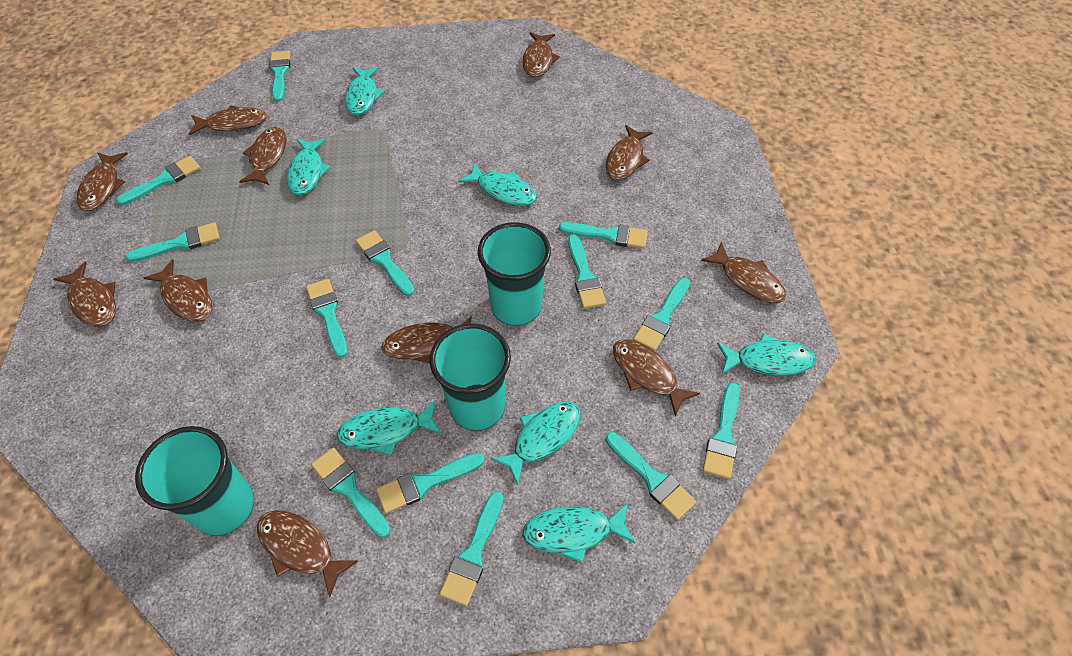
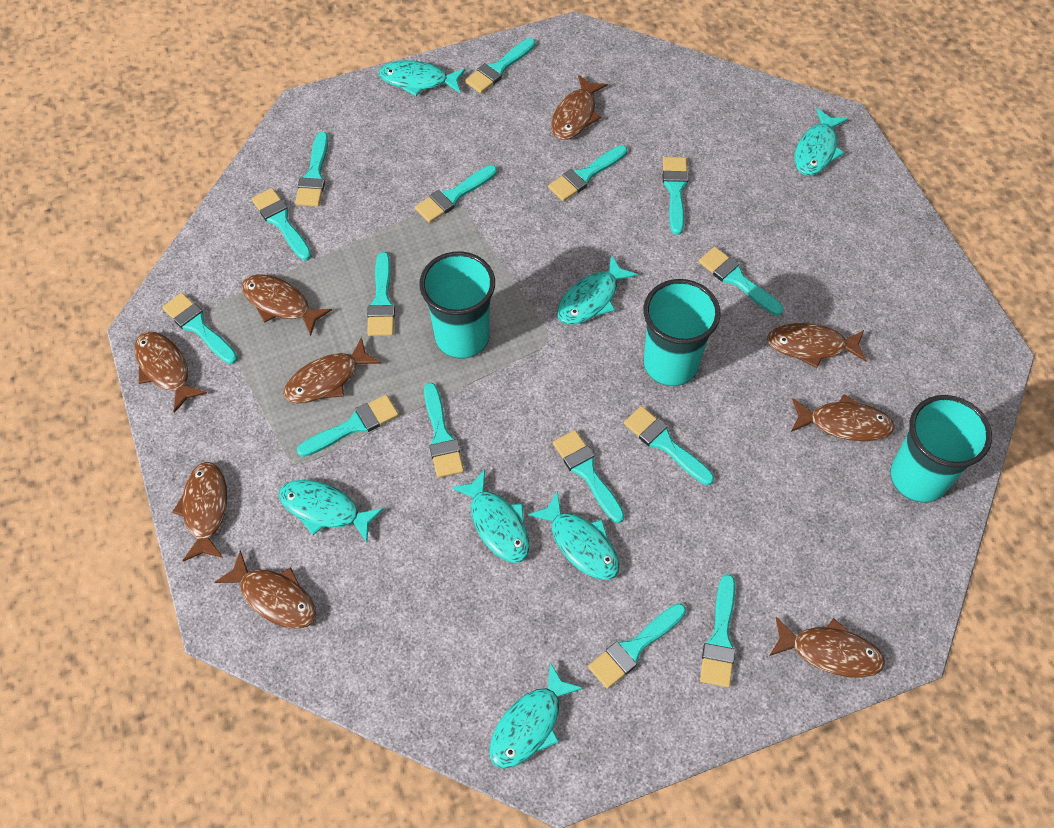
brown fish: [54,261,116,327] [77,152,128,211] [144,259,212,322] [189,105,267,136] [239,127,286,185] [257,510,358,598] [381,316,472,363] [523,32,560,77] [606,125,653,180] [613,339,700,417] [701,242,786,303] = 11 -> [135,331,207,413] [172,462,227,562] [215,550,316,629] [242,274,332,336] [283,337,381,403] [551,75,608,140] [767,323,867,368] [769,617,885,678] [791,394,895,441] = 9
turquoise brush: [116,156,201,206] [125,222,220,262] [269,51,290,102] [306,279,348,358] [311,448,391,538] [356,230,415,296] [376,453,485,514] [440,491,503,606] [559,222,648,249] [568,235,606,309] [605,432,696,520] [633,278,690,351] [703,383,740,479] = 13 -> [162,293,238,364] [252,188,312,261] [295,132,328,207] [297,395,399,457] [367,252,395,336] [415,165,497,223] [424,383,464,478] [465,38,536,93] [548,145,627,201] [553,430,625,523] [588,603,686,689] [624,406,714,485] [663,157,688,235] [699,247,783,316] [700,574,735,687] = 15

